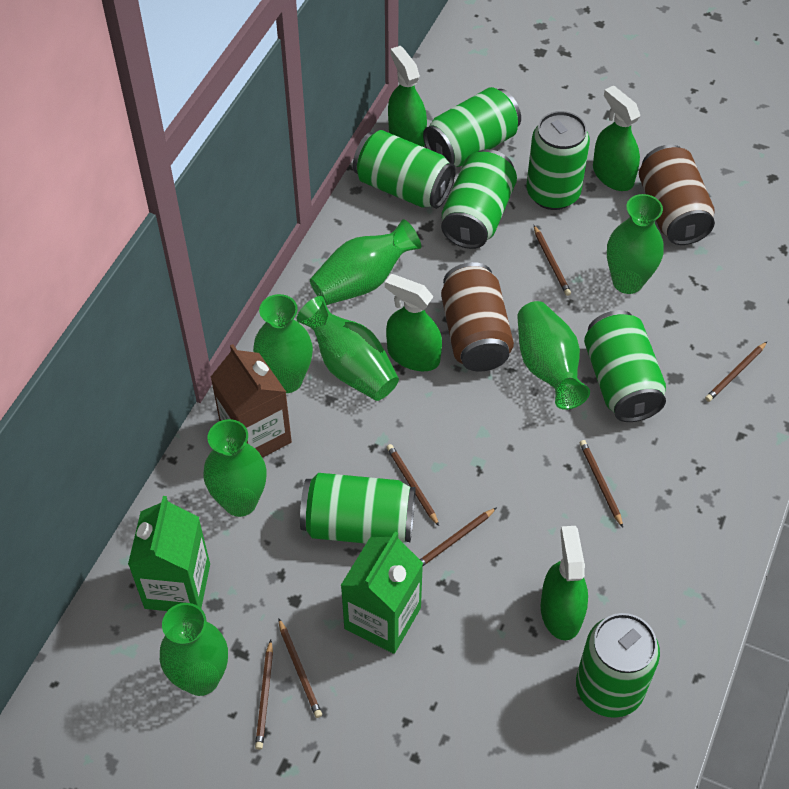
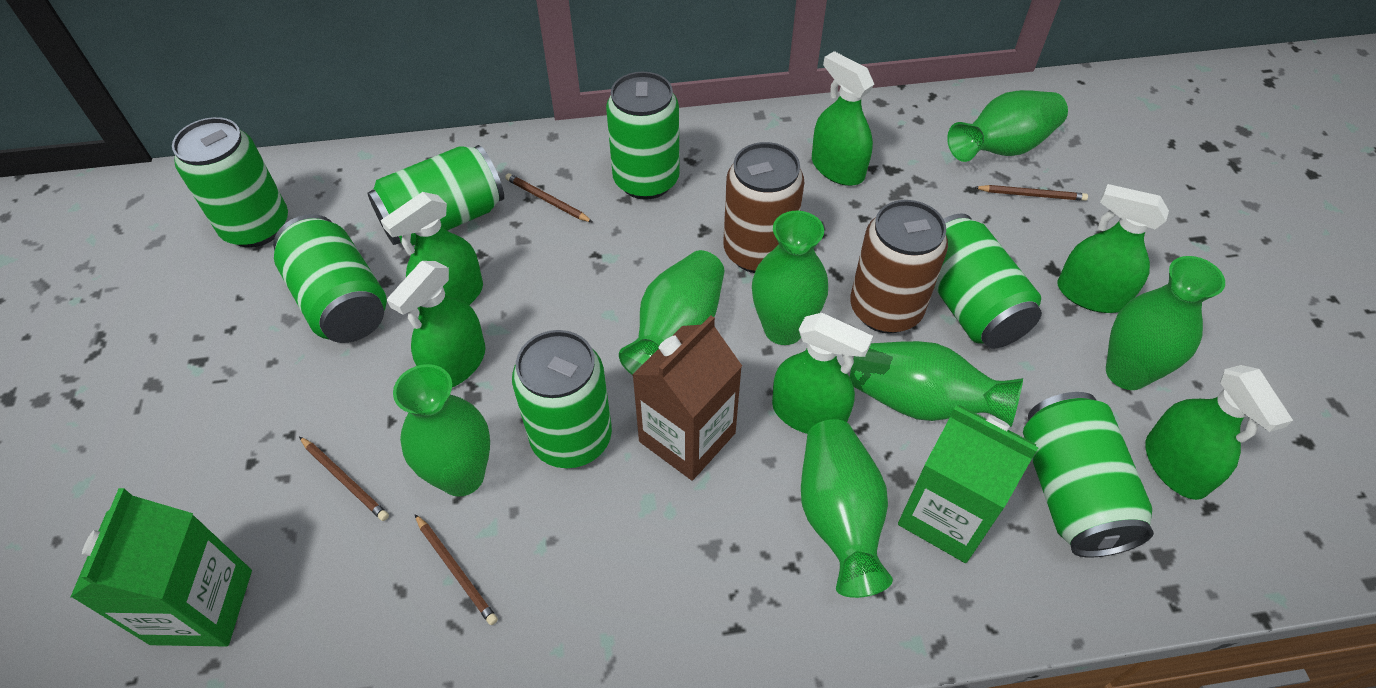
brown pencil: [255,640,273,750] [278,618,322,718] [387,444,439,526] [420,507,497,566] [534,225,571,296] [579,440,623,528] [705,342,767,402] = 7 -> [299,436,389,521] [415,514,498,625] [505,173,593,223] [974,185,1088,201] = 4
green spray bottle: [385,274,442,371] [388,46,427,147] [540,526,588,640] [593,85,640,191] = 4 -> [381,192,483,312] [387,261,486,387] [772,313,873,434] [812,51,874,186] [1057,184,1169,313] [1145,365,1293,500] = 6

